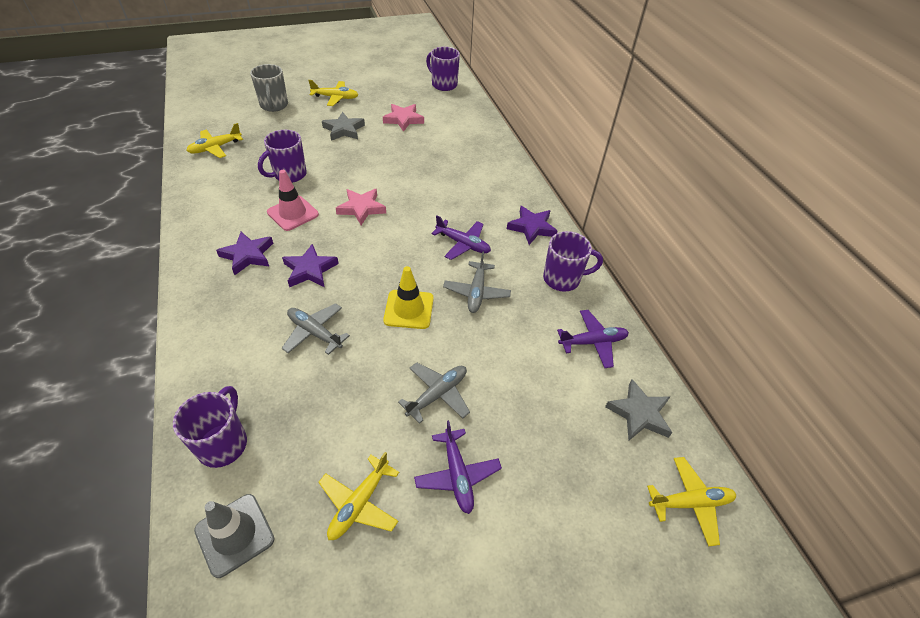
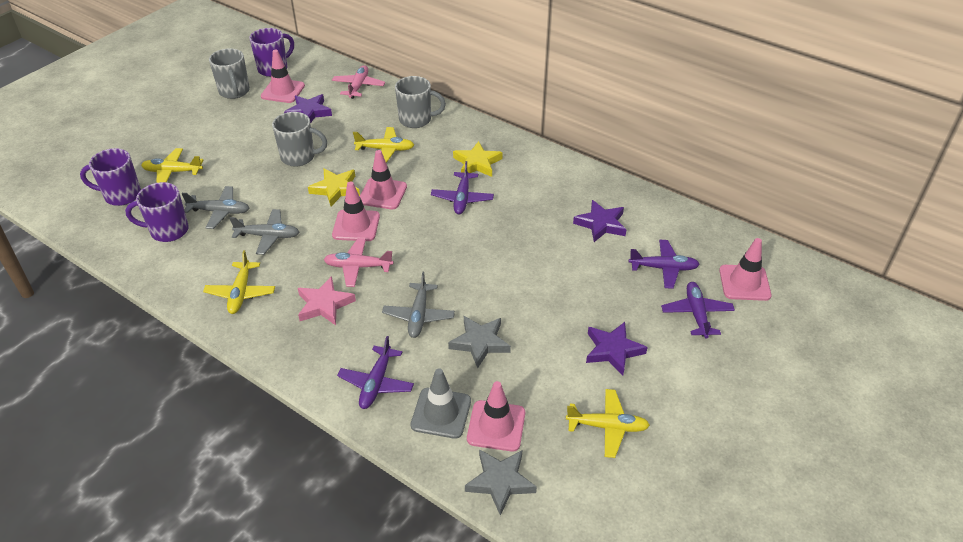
grey mug: [250,64,288,112] = 1 -> [209,48,250,99] [272,112,327,167] [395,76,446,128] = 3
pink plane: none = 0 -> [323,238,393,287] [332,65,385,99] = 2
pink star: [336,189,386,225] [383,104,424,132] = 2 -> [298,276,356,325] = 1
pink traffic cone: [267,170,319,231] = 1 -> [261,50,305,103] [332,181,380,241] [360,150,407,209] [467,381,525,452] [719,238,771,301] = 5
purple mug: [173,386,247,468] [258,130,307,183] [426,47,460,91] [543,231,603,292] = 4 -> [80,148,141,206] [125,182,189,242] [250,28,294,77] = 3
purple plane: [414,420,502,514] [431,215,491,260] [557,310,629,368] = 3 -> [337,336,414,409] [431,161,494,214] [629,240,700,289] [661,282,735,338] = 4
yellow star: none = 0 -> [308,168,360,206] [453,141,503,177] = 2
yellow traffic cone: [383,266,434,329] = 1 -> none = 0

